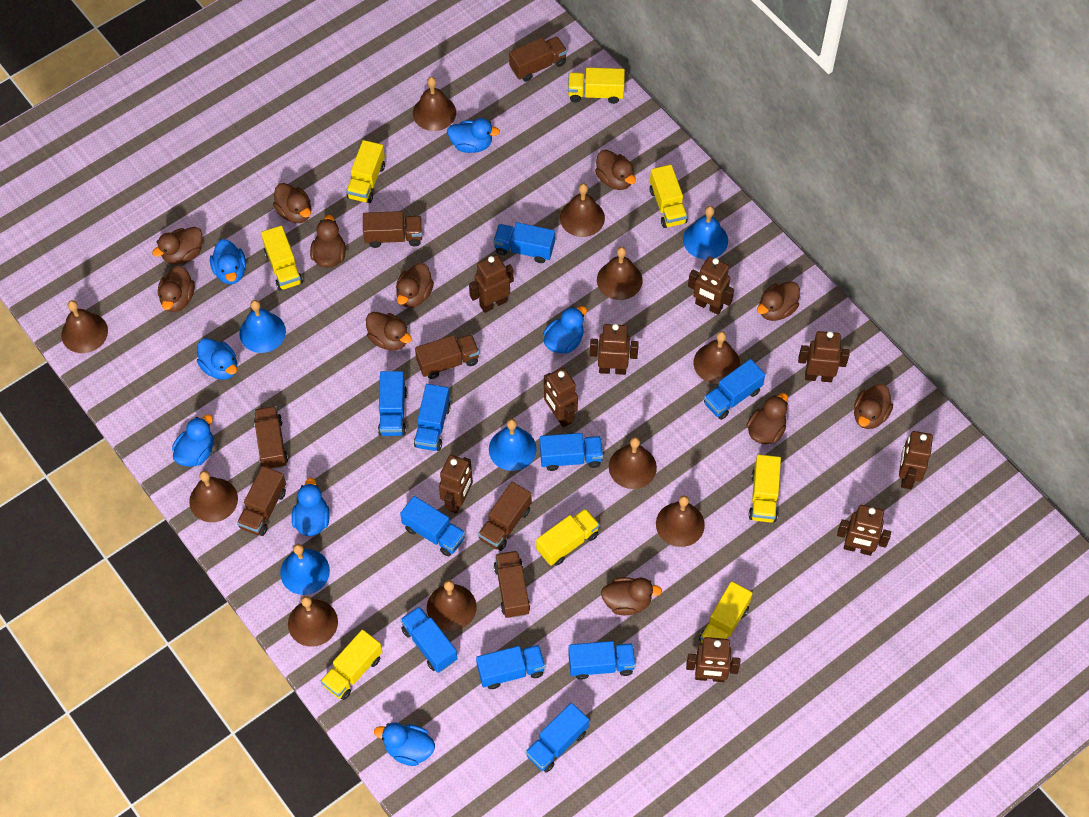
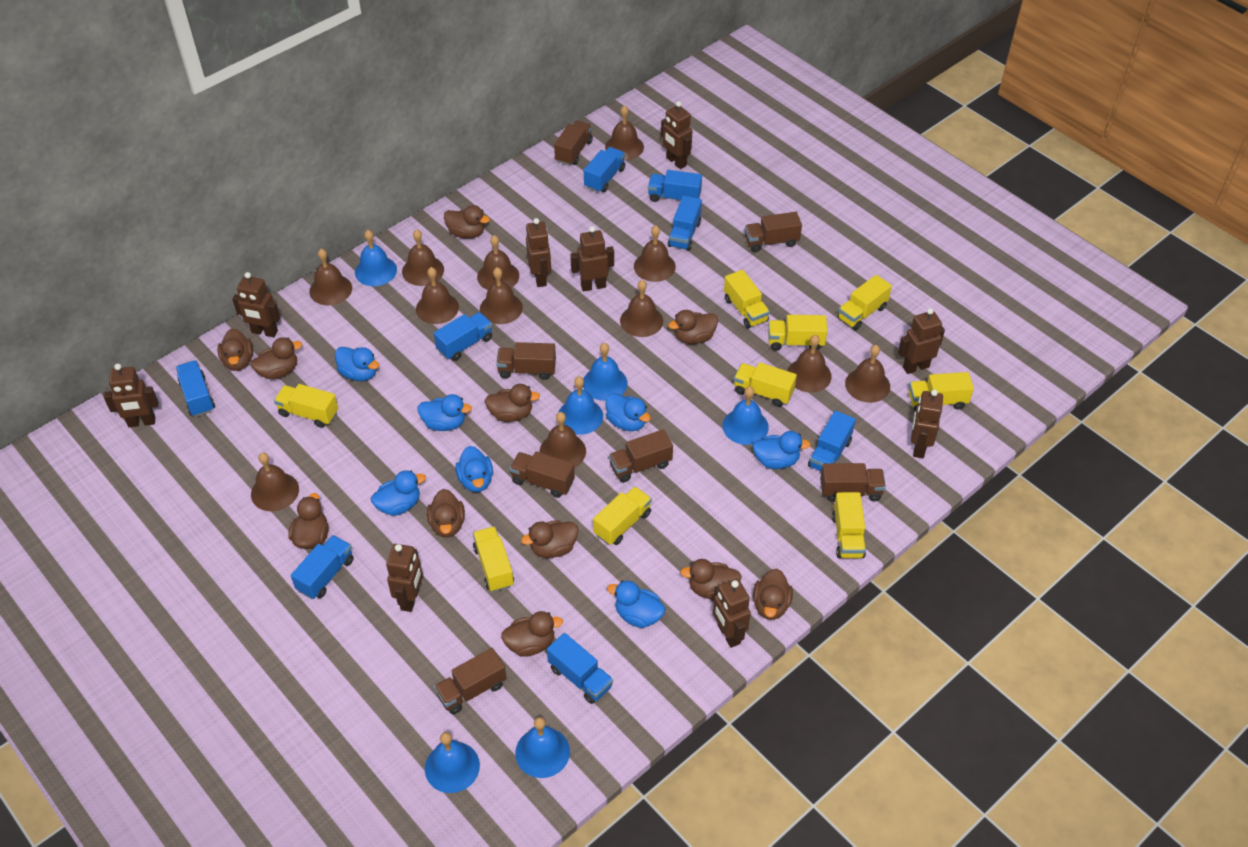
blue bell: [239,300,286,353] [280,544,330,595] [489,419,537,471] [683,206,728,259] = 4 -> [355,230,397,286] [425,732,480,793] [515,717,570,778] [558,376,603,435] [583,343,628,401] [723,387,769,445] = 6
blue truck: [378,371,407,436] [400,496,465,556] [400,606,457,673] [414,384,451,451] [476,645,545,689] [493,222,555,263] [525,703,589,773] [540,433,603,471] [568,641,636,680] [704,359,765,420] = 10 -> [176,360,215,417] [291,535,354,599] [434,312,492,361] [547,633,613,704] [584,147,625,193] [648,170,702,202] [668,196,702,251] [808,410,856,472] = 8
brown bell: [61,300,108,353] [189,471,238,522] [288,596,338,647] [413,77,456,131] [427,580,476,631] [560,183,605,237] [597,247,642,300] [609,437,657,489] [656,495,705,547] [694,331,740,384] = 10 -> [251,452,299,511] [309,249,352,305] [402,229,444,286] [416,267,459,324] [477,235,519,290] [480,267,523,324] [539,412,586,468] [605,105,644,160] [620,280,663,337] [634,225,676,282] [787,335,832,393] [845,345,890,403] = 12
yellow truck: [261,226,303,291] [321,630,382,700] [346,140,385,203] [536,508,600,566] [568,68,625,104] [650,165,688,228] [699,581,753,643] [749,455,781,522] = 8 -> [274,384,338,428] [473,526,514,592] [593,487,652,545] [724,270,770,329] [734,362,797,407] [768,315,828,351] [832,492,866,558] [837,275,892,330] [909,372,974,411] = 9

